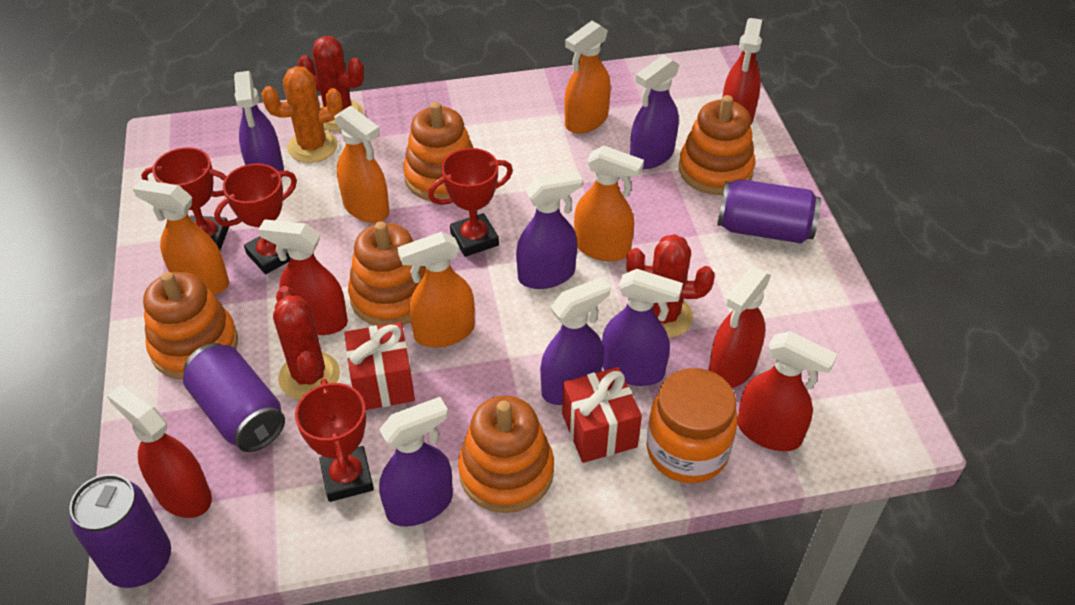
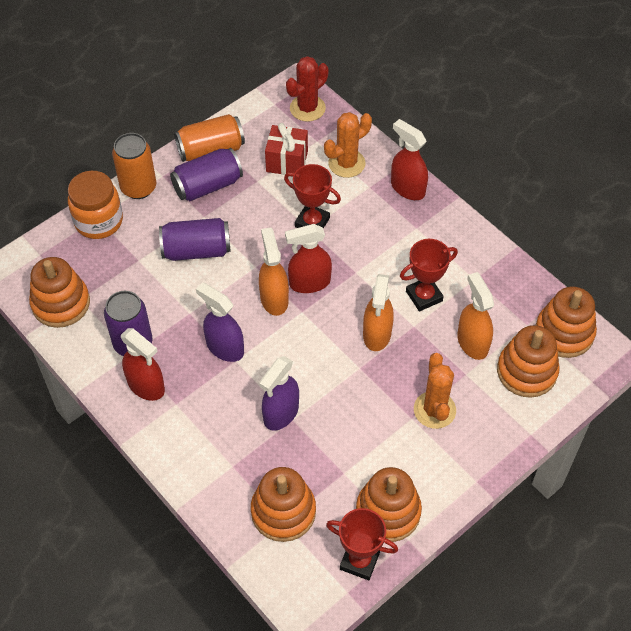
orange cactus: [262,66,343,163] = 1 -> [324,112,372,178] [414,353,456,429] = 2
orange can: none = 0 -> [112,133,156,199] [174,114,245,162] = 2
orange spray bottle: [133,180,229,295] [334,105,389,223] [397,232,475,347] [564,21,611,134] [574,145,644,261] = 5 -> [259,227,289,316] [363,274,394,351] [457,272,494,360] = 3
purple spray bottle: [234,71,284,178] [379,397,453,526] [516,170,583,289] [540,277,611,405] [602,269,683,386] [630,55,679,169] = 6 -> [196,282,244,362] [259,356,299,431] = 2
red cactus: [273,286,340,400] [298,36,364,131] [626,234,715,338] = 3 -> [286,56,329,122] = 1
red gift: [344,322,415,410] [562,367,642,463] = 2 -> [265,123,308,175] = 1
red spray bottle: [107,385,212,518] [258,219,348,335] [709,267,771,388] [722,18,762,124] [738,331,837,451] = 5 -> [121,328,165,401] [285,224,332,293] [391,119,428,200] = 3
red trophy: [141,147,229,250] [214,163,297,274] [295,379,374,502] [428,148,513,257] = 4 -> [284,164,341,228] [326,508,398,580] [400,239,458,311] = 3

